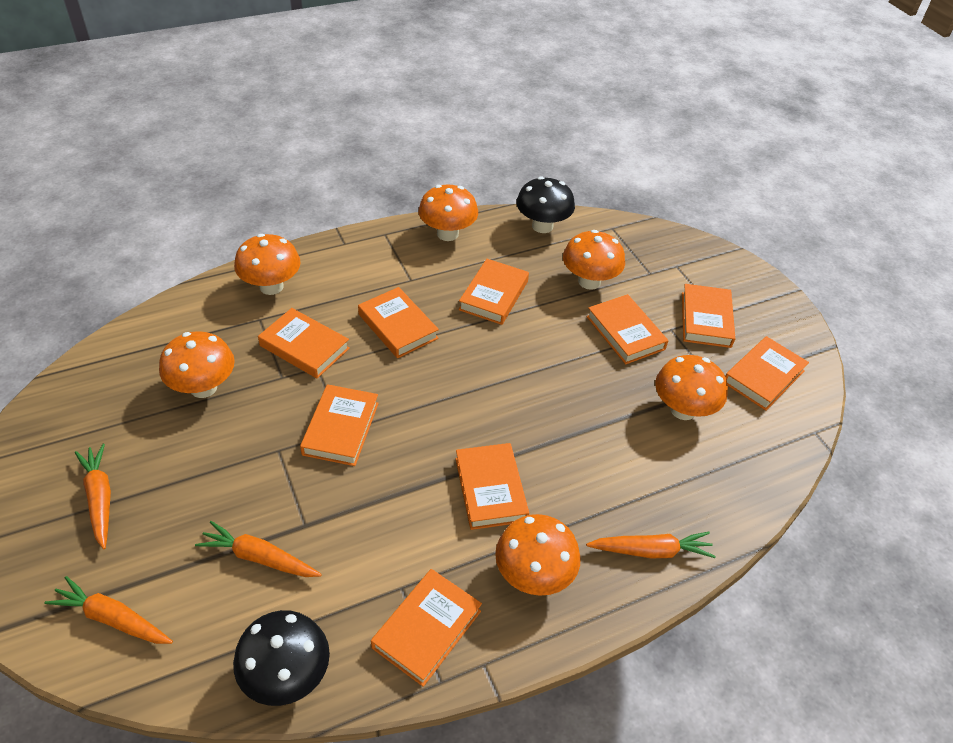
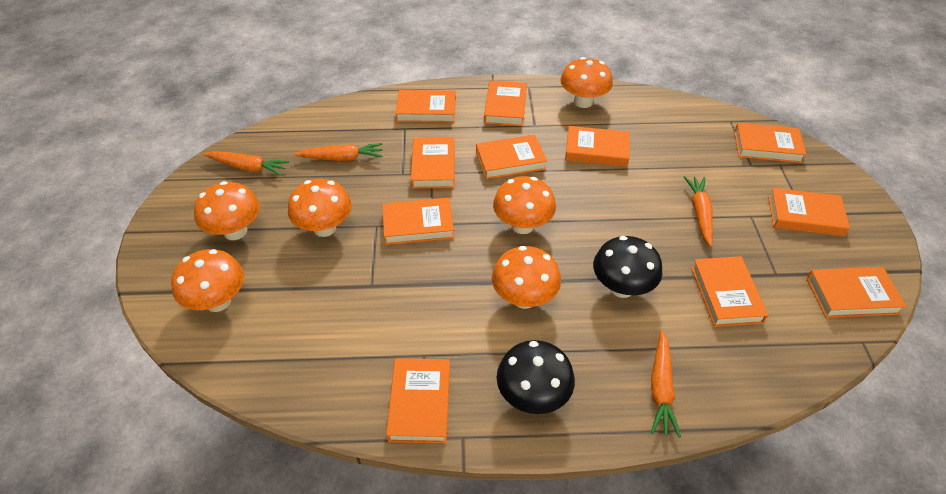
orange book: [258,308,350,378] [300,384,379,466] [358,287,439,358] [371,569,482,687] [455,443,529,530] [459,259,529,325] [587,294,668,364] [682,284,735,348] [725,336,809,411] = 9 -> [382,198,454,245] [386,358,450,443] [395,90,456,123] [411,138,455,189] [476,135,547,179] [484,81,527,126] [565,126,629,167] [691,256,768,327] [734,123,806,163] [768,188,850,236] [807,267,907,318] = 11

